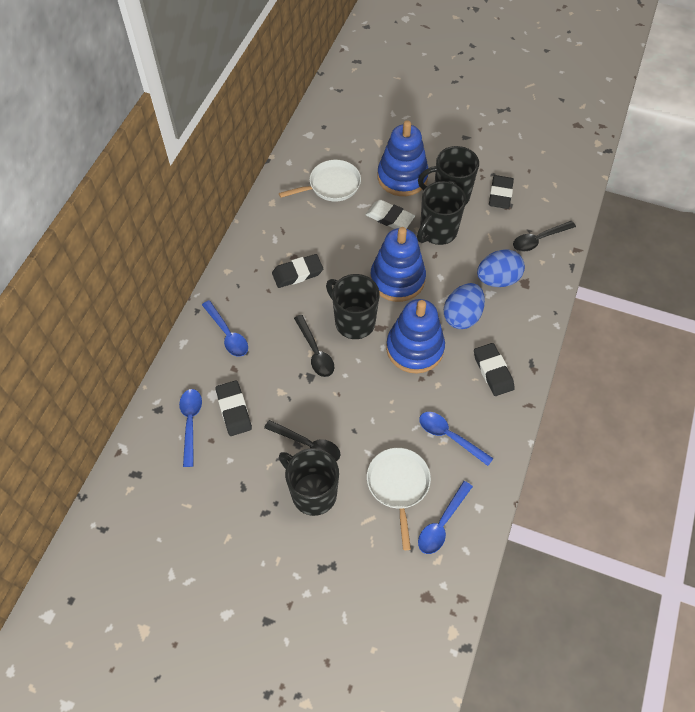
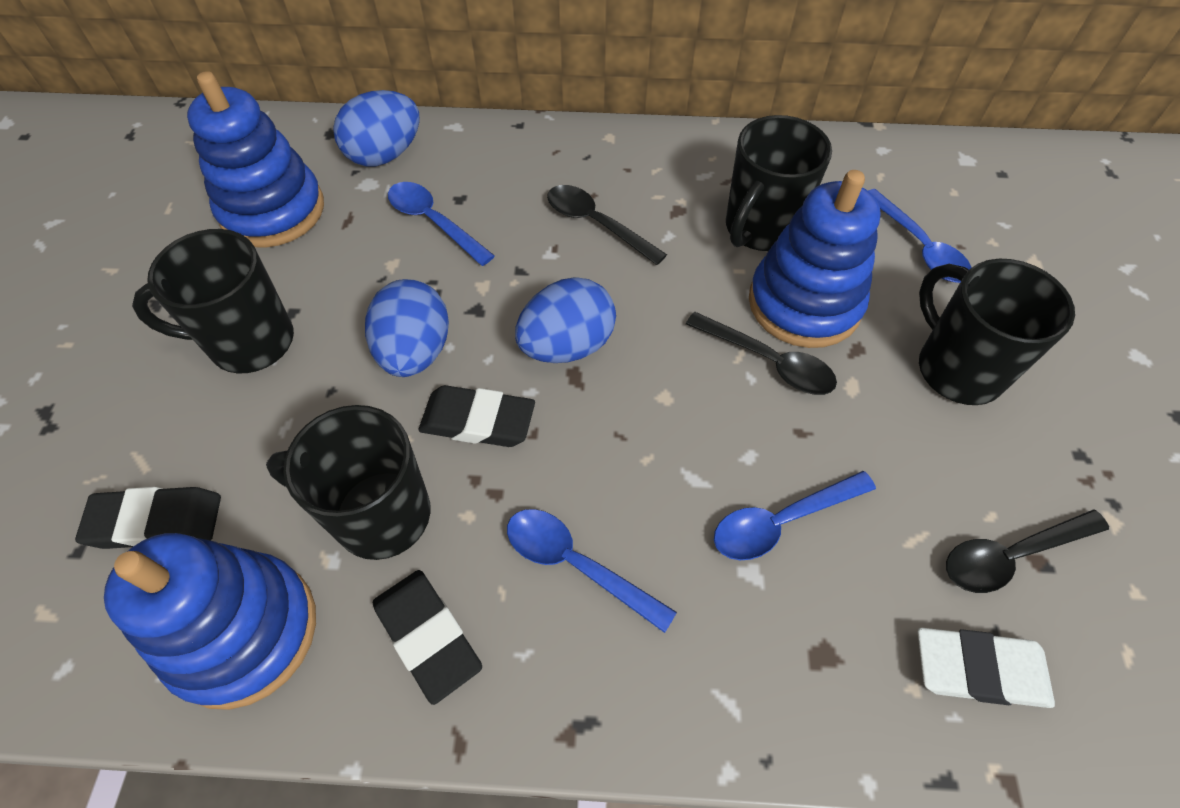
black eraser: [216,380,252,436] [272,254,323,288] [474,343,515,396] [489,175,514,209] = 4 -> [75,487,221,549] [373,570,482,705] [419,385,535,447] = 3
blue egg: [444,283,485,329] [477,249,525,287] = 2 -> [333,90,420,166] [365,279,449,377] [515,278,616,363] = 3
white pan: [279,160,361,202] [367,448,431,550] = 2 -> none = 0

